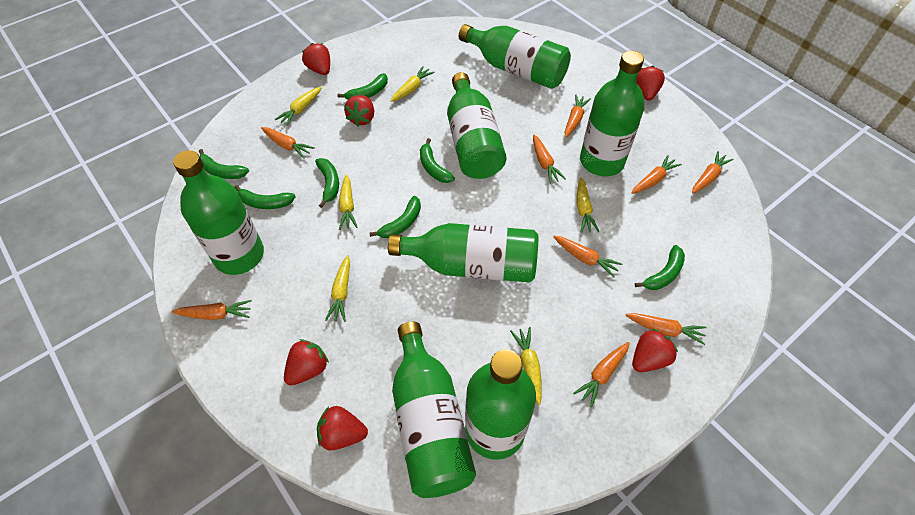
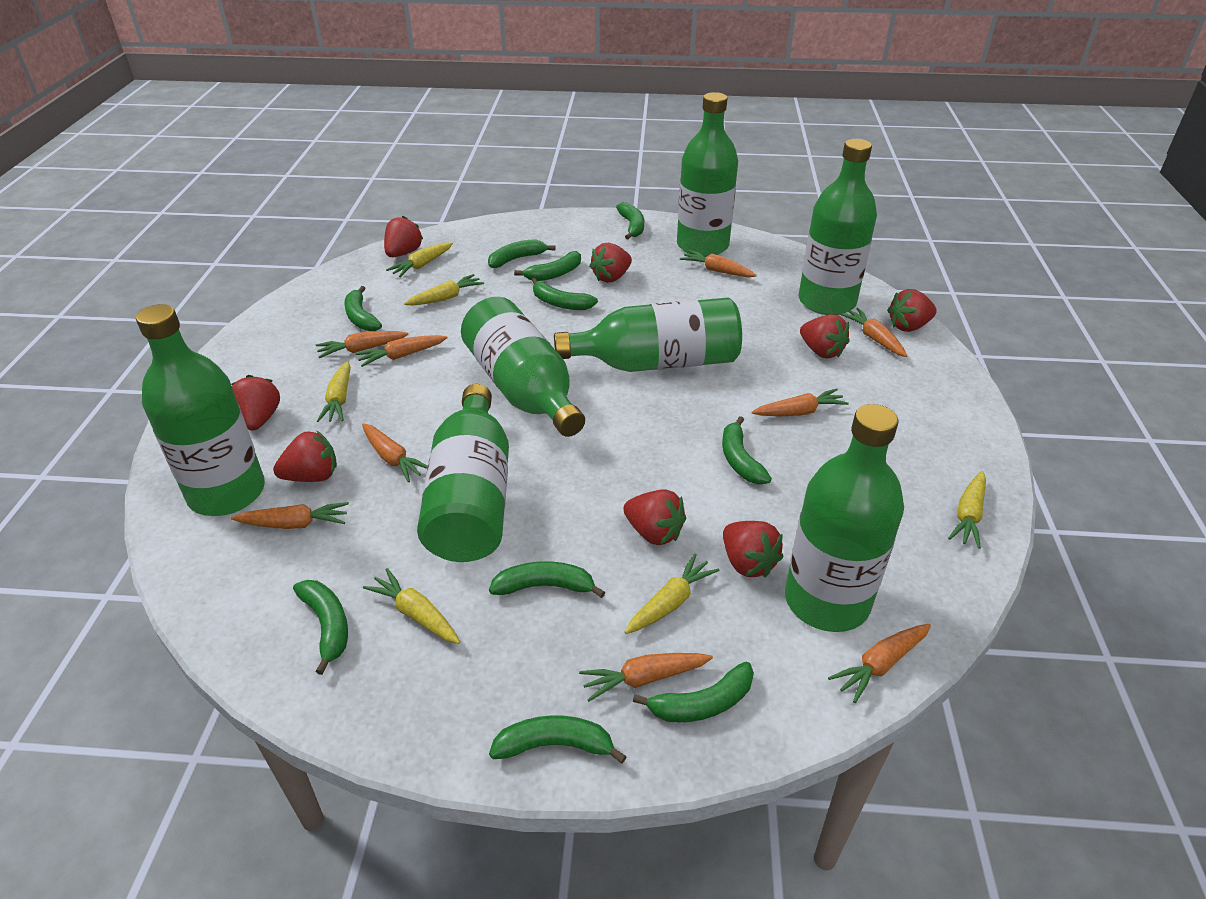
green banana: [199,149,249,179] [234,185,296,209] [315,158,339,208] [337,73,388,100] [369,196,421,238] [420,138,455,183] [635,245,685,290] = 7 -> [293,580,348,675] [344,286,382,331] [488,239,556,268] [489,561,605,598] [489,715,627,764] [514,251,581,281] [532,278,598,310] [616,202,644,240] [633,662,754,722] [722,416,772,485] = 10
red strawberry: [284,339,329,386] [302,43,330,75] [317,406,368,450] [344,95,374,127] [632,328,678,372] [636,66,665,101] = 6 -> [232,375,280,431] [273,430,337,482] [384,216,423,257] [589,243,632,283] [623,489,686,545] [723,521,784,577] [800,314,850,358] [887,289,937,332] = 8

